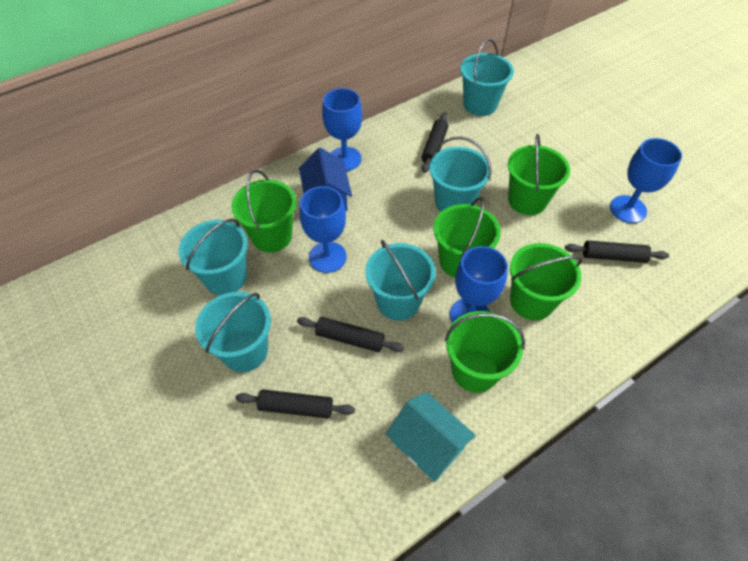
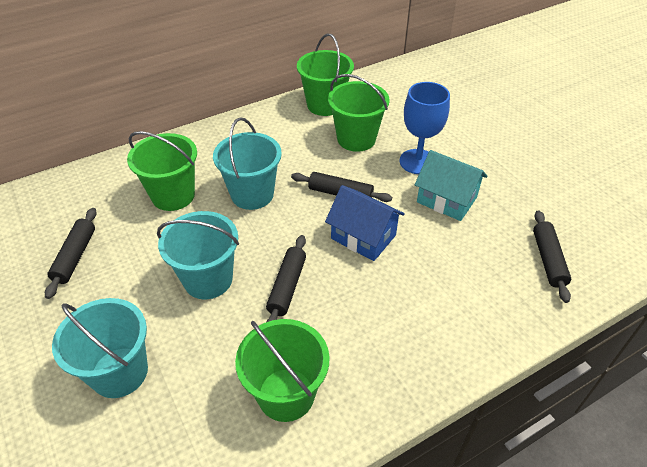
blue goblet: [299,186,347,273] [322,88,362,171] [450,246,508,323] [610,138,682,223] = 4 -> [400,82,450,174] = 1
green bucket: [231,170,296,252] [434,197,501,278] [445,311,525,393] [508,134,570,215] [510,243,582,320] = 5 -> [127,131,197,211] [235,319,330,422] [297,34,354,116] [328,74,390,152] = 4
turquoise bucket: [179,219,248,295] [195,292,271,372] [365,240,436,320] [429,136,491,212] [460,39,514,116] = 5 -> [52,298,148,398] [157,211,239,299] [213,118,282,210] = 3

